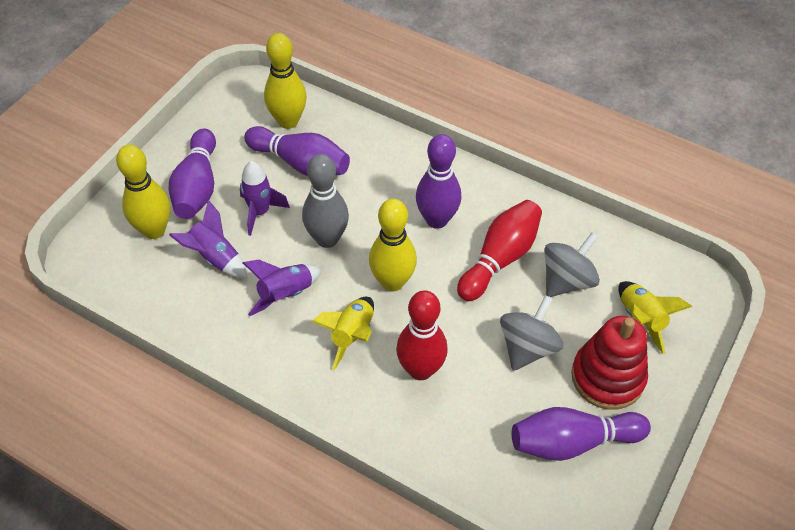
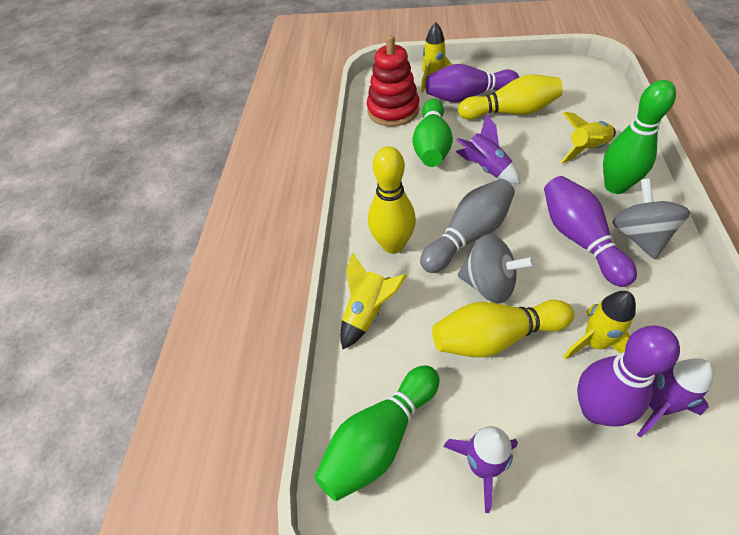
green bowling pin: none = 0 -> [314,365,439,501] [412,99,453,167] [603,80,676,194] = 3
purple bowling pin: [169,129,216,219] [244,126,350,176] [416,134,461,229] [512,407,651,461] = 4 -> [425,64,519,102] [544,176,637,287] [577,326,680,427] = 3
red bowling pin: [396,290,448,380] [457,200,542,301] = 2 -> none = 0
yellow rocket: [311,297,374,370] [618,281,692,354] = 2 -> [340,252,407,349] [421,22,452,93] [560,112,616,163] [563,291,636,359] = 4

